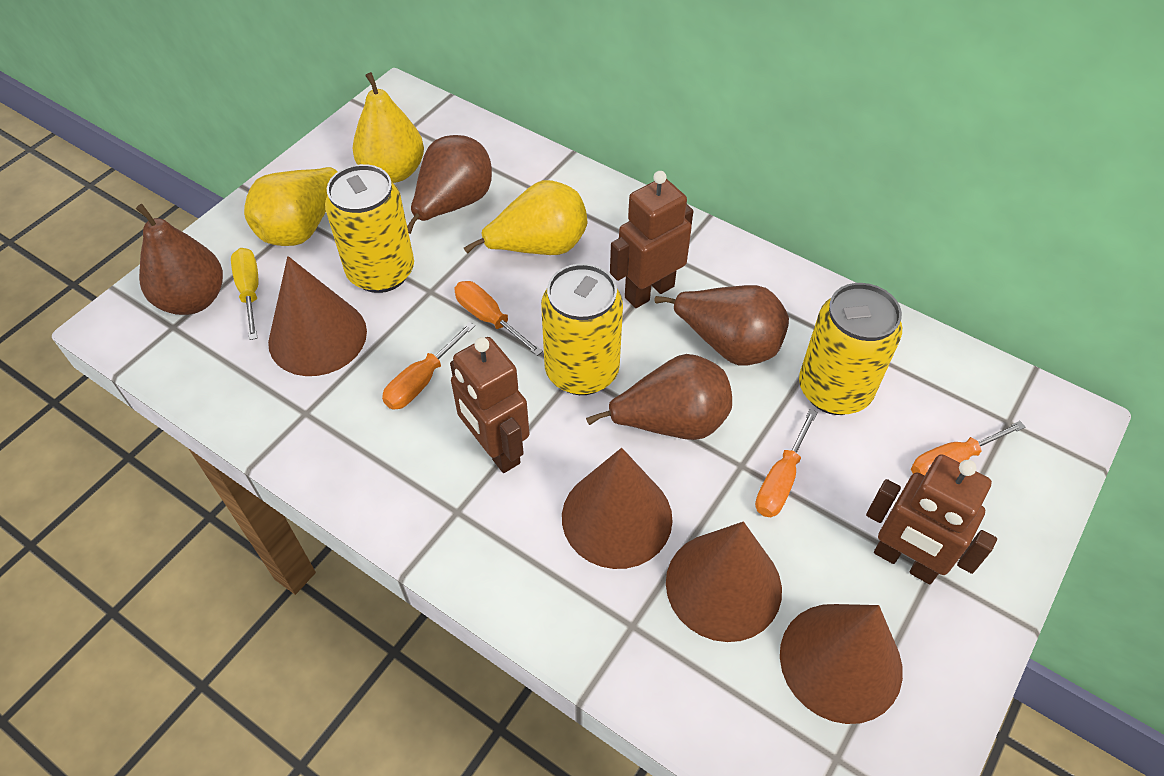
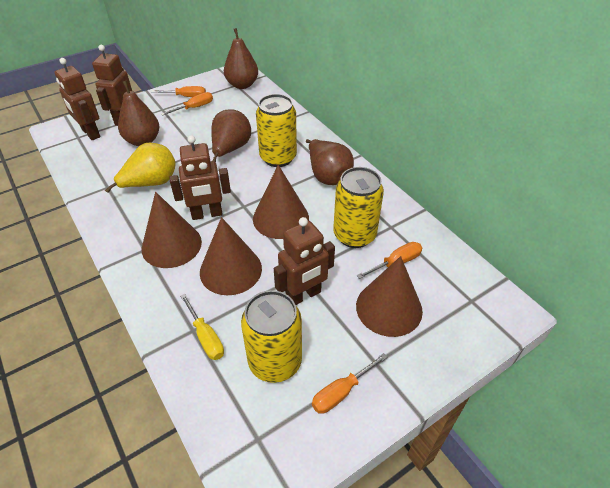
brown robot: [450,337,530,473] [610,171,693,308] [866,454,997,584] = 3 -> [55,58,100,140] [92,45,132,126] [169,135,231,220] [274,217,335,305] = 4
yellow pear: [244,167,337,246] [352,72,424,183] [464,180,587,255] = 3 -> [105,143,176,193] = 1

